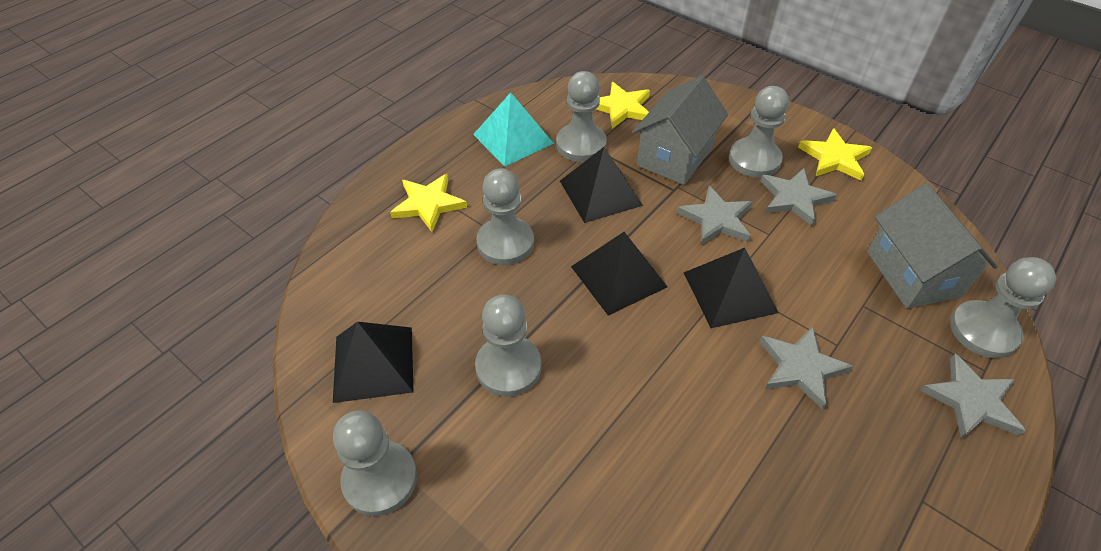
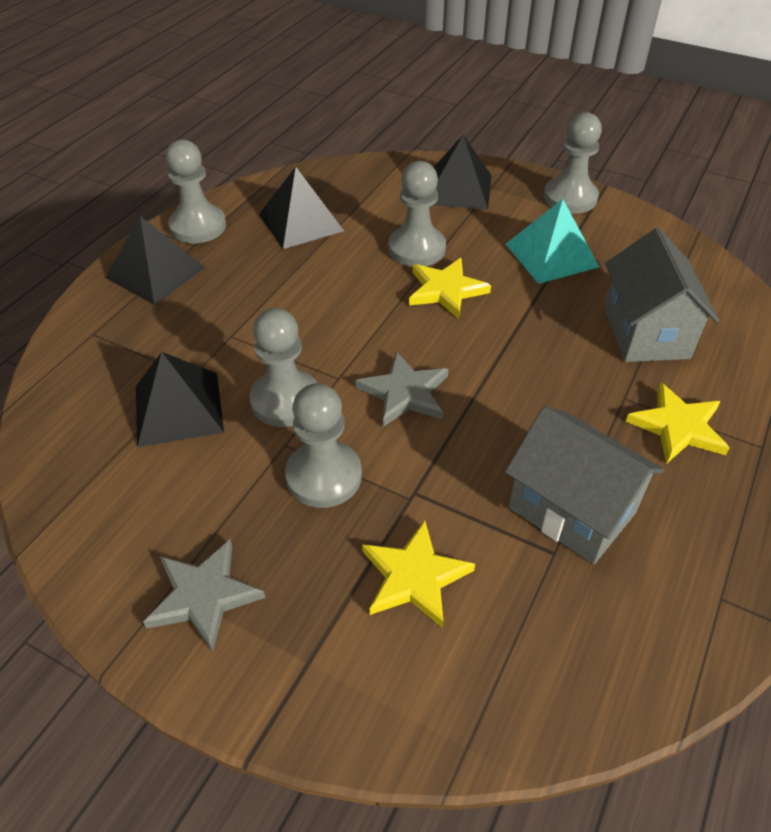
grey pawn: [333,410,417,516] [475,295,542,397] [476,168,534,265] [556,71,607,162] [729,86,789,178] [950,257,1056,358] = 6 -> [165,139,226,243] [249,308,317,427] [285,383,362,508] [388,161,446,267] [543,112,602,214] = 5
grey star: [677,186,753,245] [759,326,853,409] [761,168,837,227] [920,354,1026,440] = 4 -> [143,539,265,652] [356,351,448,427] = 2

